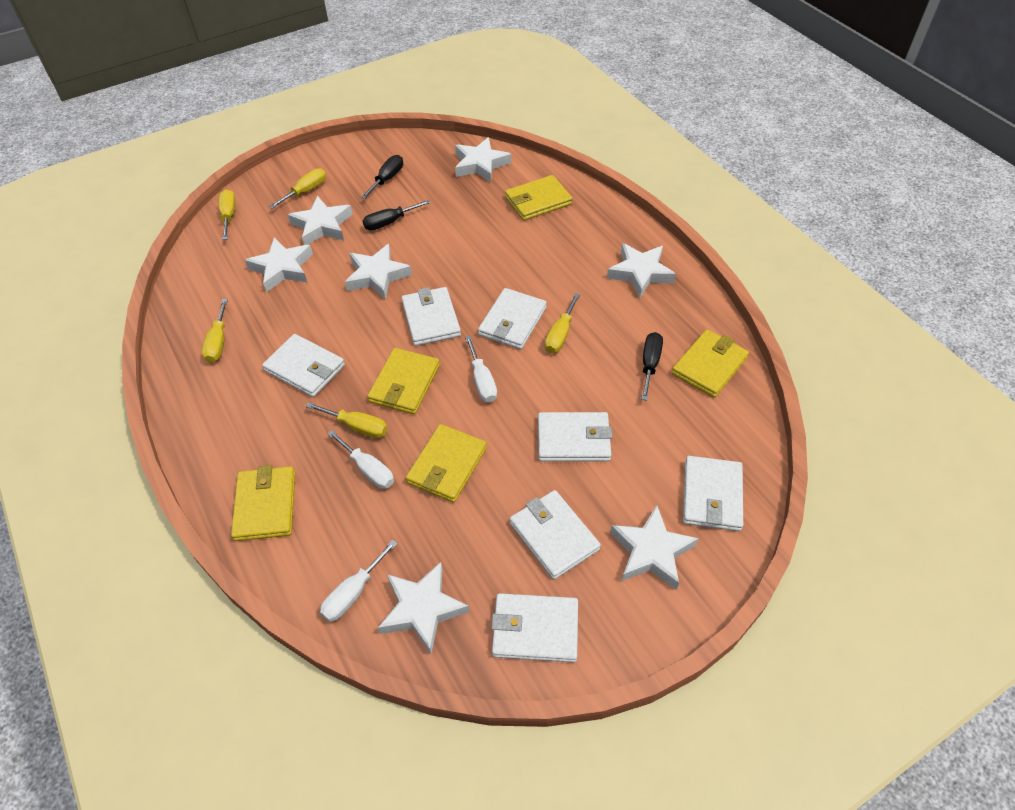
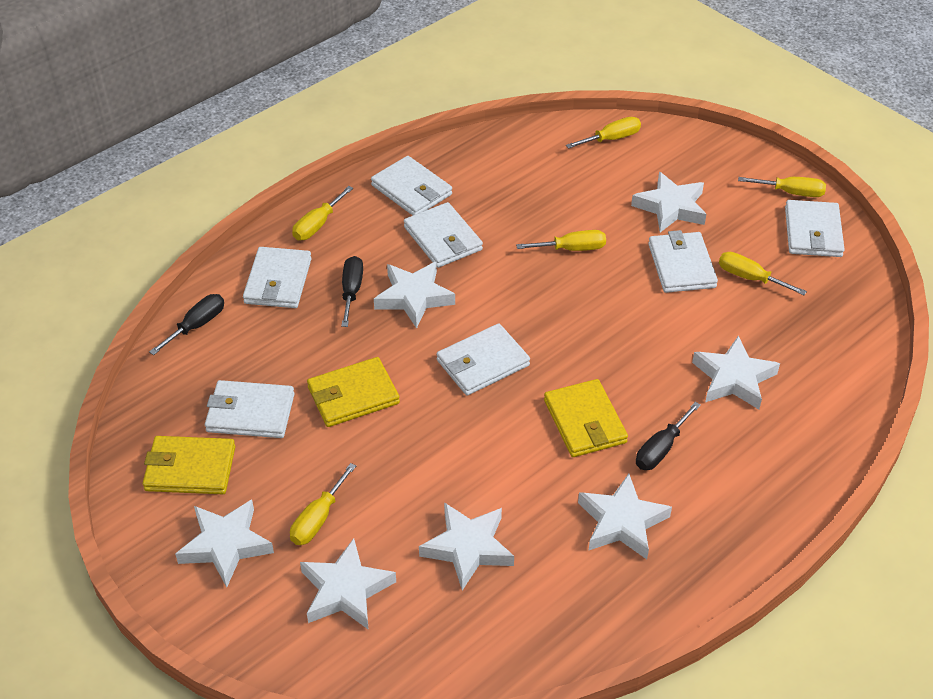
white screwdriver: [320,540,398,622] [327,430,394,489] [465,336,497,402] = 3 -> none = 0
yellow screwdriver: [202,299,228,363] [219,189,236,240] [269,168,326,209] [306,402,387,438] [545,293,580,353] = 5 -> [290,463,356,545] [292,186,353,240] [516,230,606,251] [566,117,641,149] [719,252,807,295] [738,177,826,197] = 6
yellow wallet: [231,465,295,541] [367,348,440,414] [406,424,487,502] [505,175,572,221] [672,329,749,398] = 5 -> [142,436,235,494] [307,357,400,427] [544,379,628,457] = 3

